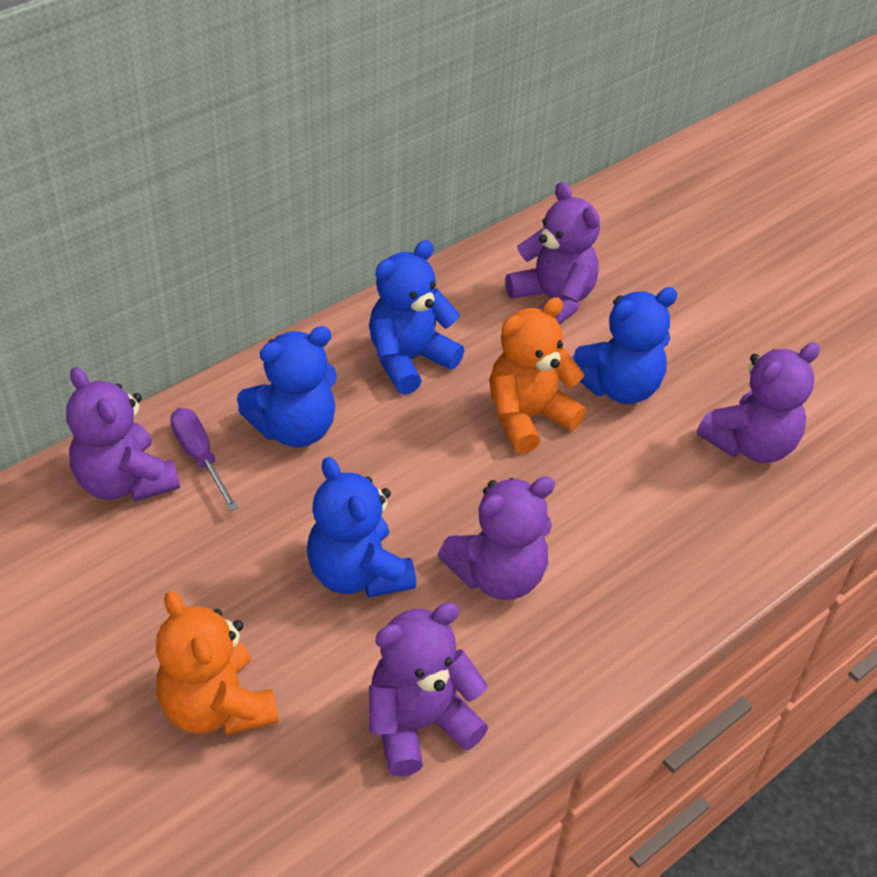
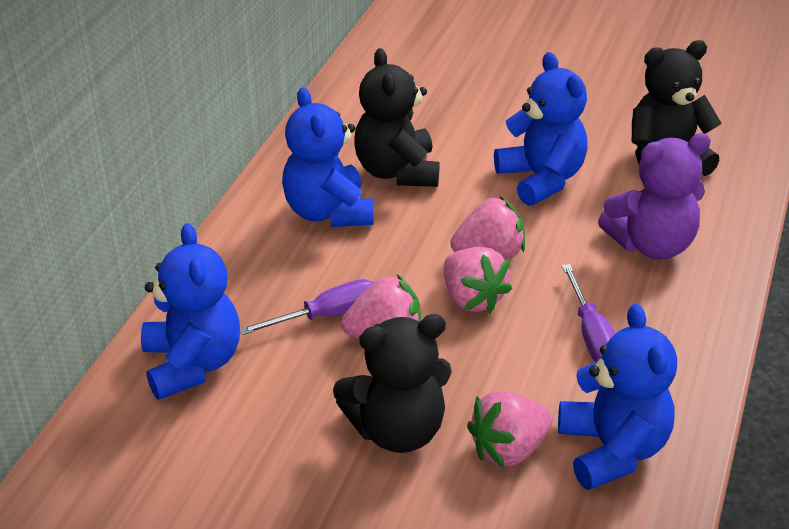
black teddy bear: none = 0 -> [333,314,452,453] [354,48,439,187] [631,40,722,176] = 3
orange teddy bear: [156,591,279,736] [489,297,586,454] = 2 -> none = 0
pink strawberry: none = 0 -> [341,274,421,339] [444,247,512,313] [450,197,525,260] [467,390,553,468] = 4
purple screwdriver: [170,408,238,511] = 1 -> [240,279,374,335] [562,264,615,362] = 2
purple teddy bear: [66,367,180,501] [369,602,488,777] [438,476,555,600] [505,182,600,325] [697,342,820,463] = 5 -> [598,133,711,260] = 1

